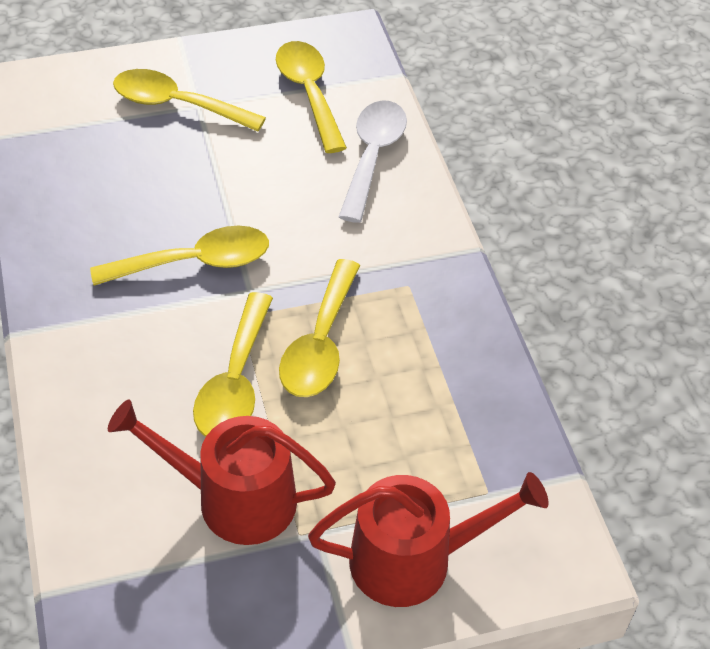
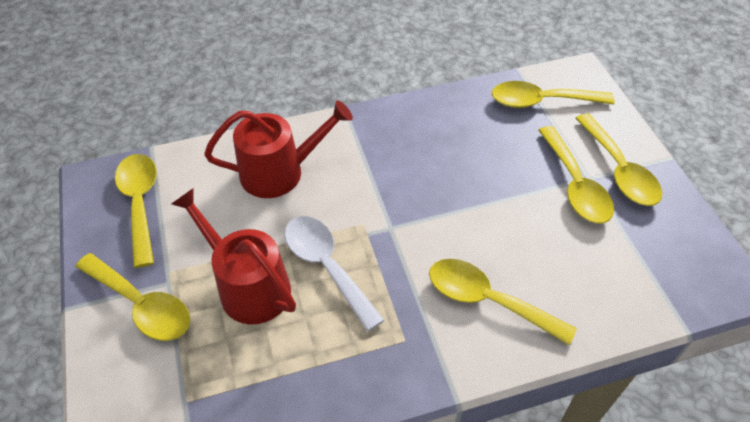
yellow spoon: [90,226,269,286] [113,69,266,132] [193,292,273,437] [276,41,347,153] [279,259,360,397] = 5 -> [75,253,190,341] [115,154,157,268] [429,259,577,345] [492,81,615,108] [538,126,614,224] [575,113,662,206] = 6

